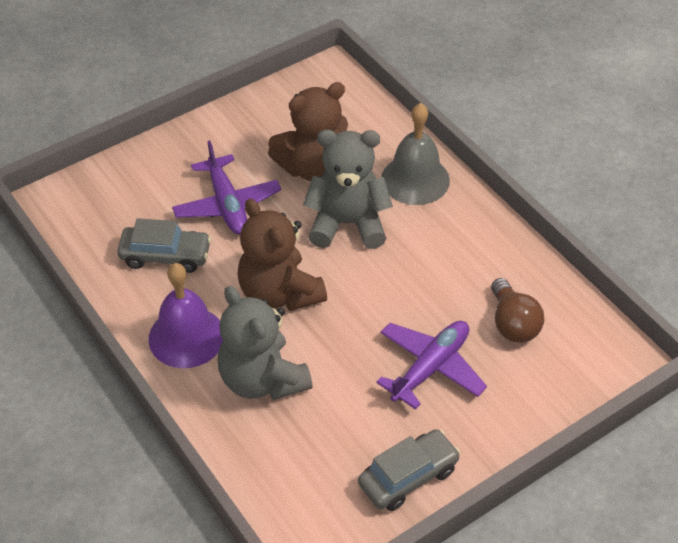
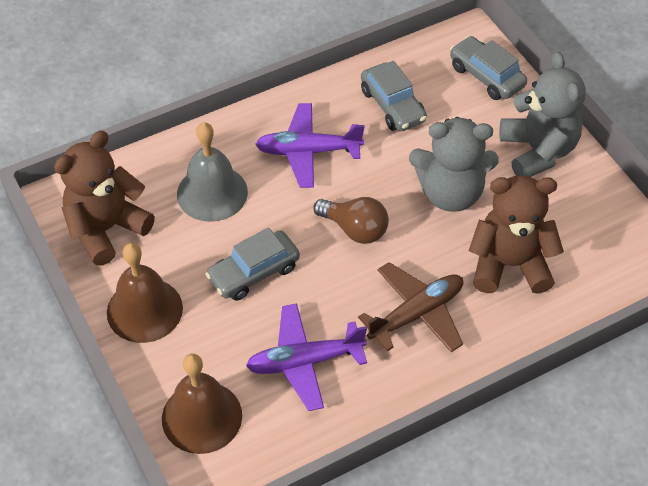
brown bell: none = 0 -> [107,243,183,343] [162,354,242,454] = 2
brown plane: none = 0 -> [358,262,463,352] = 1
grey car: [117,218,211,273] [358,429,461,511] = 2 -> [205,227,300,301] [361,61,427,131] [450,36,527,100] = 3
purple bell: [149,263,223,368] = 1 -> none = 0

